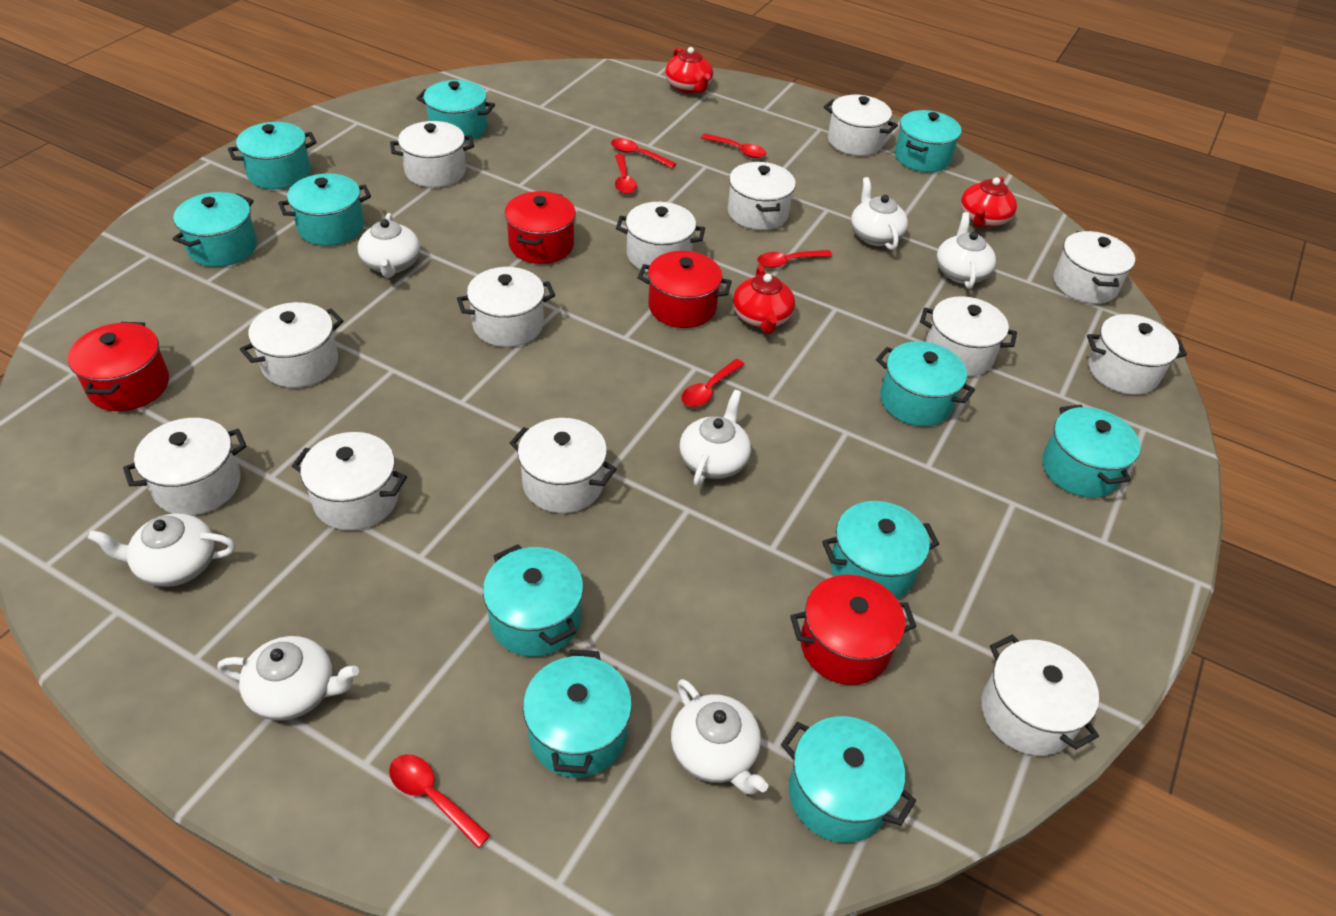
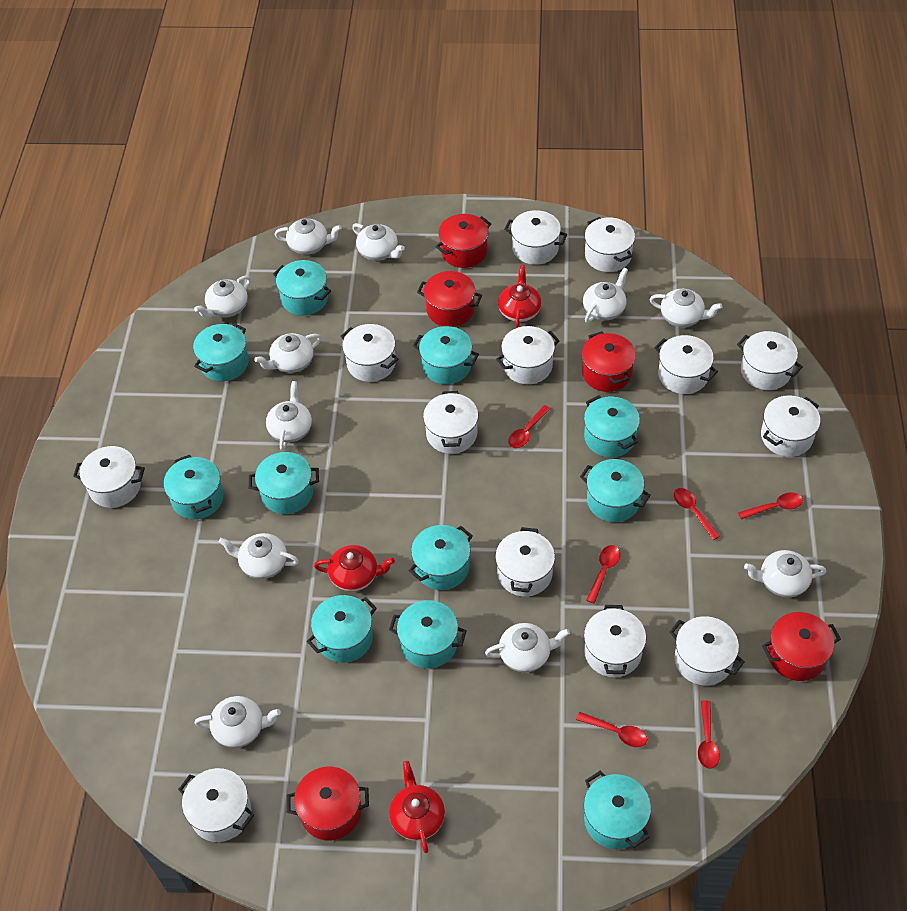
red pot: [68,322,169,411] [505,191,576,264] [637,251,732,328] [790,575,917,685] = 4 -> [287,767,369,840] [417,271,482,327] [436,214,491,268] [582,331,636,392] [762,612,841,681] = 5
white teapot: [87,513,236,587] [217,636,359,721] [357,213,420,278] [671,679,768,795] [679,390,751,487] [851,177,908,250] [936,212,996,289] = 7 -> [194,276,251,318] [195,696,281,748] [219,533,299,579] [254,333,321,373] [266,381,312,451] [275,218,342,255] [352,223,405,261] [485,623,570,673] [583,268,628,323] [649,289,723,327] [744,550,826,597] = 11

